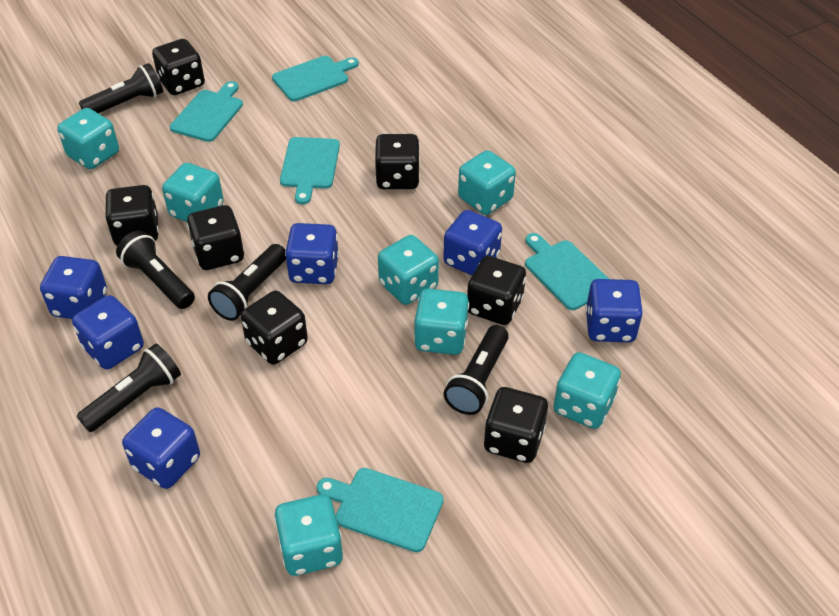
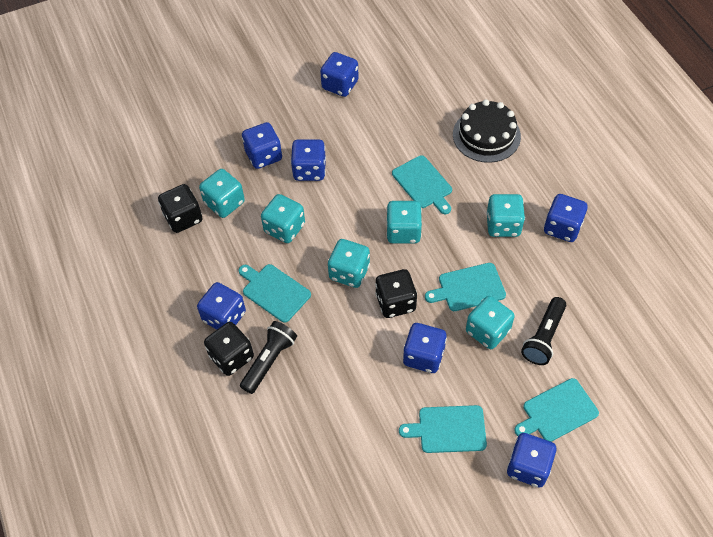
black cake: none = 0 -> [453,99,521,163] = 1
black dice: [105,185,159,246] [152,39,205,95] [187,205,244,270] [241,291,308,365] [375,134,420,189] [467,256,526,325] [484,387,548,463] = 7 -> [158,184,203,233] [204,322,254,376] [375,269,417,318] = 3
black flashlight: [77,344,181,432] [79,63,163,113] [116,230,195,309] [208,244,286,321] [444,325,509,415] = 5 -> [240,321,297,394] [521,297,566,365] = 2
blue dice: [40,256,107,319] [72,295,144,370] [122,407,200,489] [285,223,339,284] [443,210,502,275] [586,279,643,342] = 6 -> [197,282,246,330] [242,122,282,169] [291,139,326,181] [320,52,359,97] [403,323,447,373] [507,433,556,488] [544,194,588,242] = 7
turquoise dice: [57,108,119,169] [162,163,224,222] [274,494,343,576] [378,235,439,305] [414,288,469,355] [458,150,516,215] [554,352,621,429] = 7 -> [199,169,245,218] [261,194,305,243] [328,239,370,288] [386,201,422,243] [466,296,515,349] [486,194,525,237] = 6

